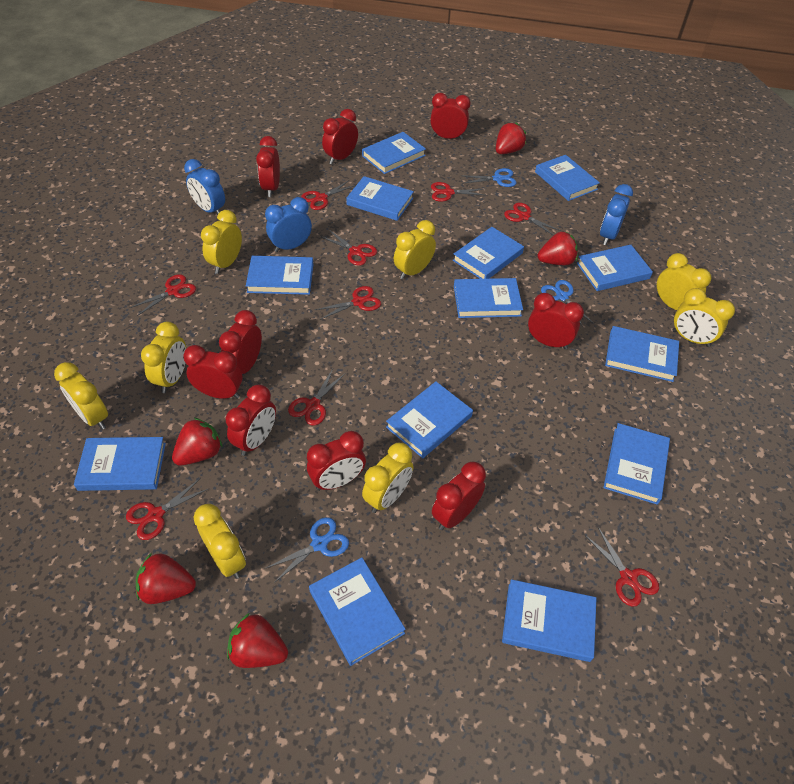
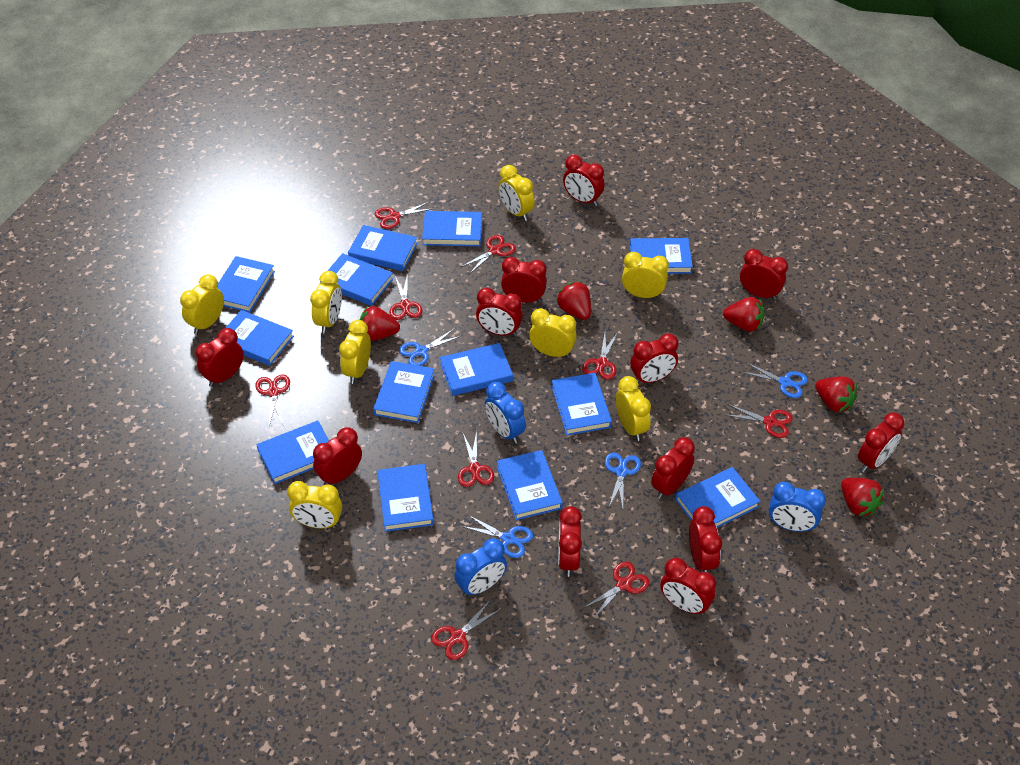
blue scissors: [266,517,349,583] [460,168,517,187] [541,280,594,327] = 3 -> [399,328,461,366] [461,515,533,558] [605,453,641,509] [741,362,808,398] = 4
red clock: [183,345,243,399] [219,310,262,374] [225,385,276,456] [256,136,280,197] [307,431,366,491] [322,109,358,164] [430,93,471,139] [432,461,486,530] [528,293,584,349] = 9 -> [195,328,244,387] [313,427,362,485] [476,288,523,336] [501,257,547,303] [558,506,582,577] [563,155,605,206] [630,333,678,383] [651,437,695,499] [660,558,716,615] [689,506,722,572] [740,249,788,300] [858,413,905,472] = 12

